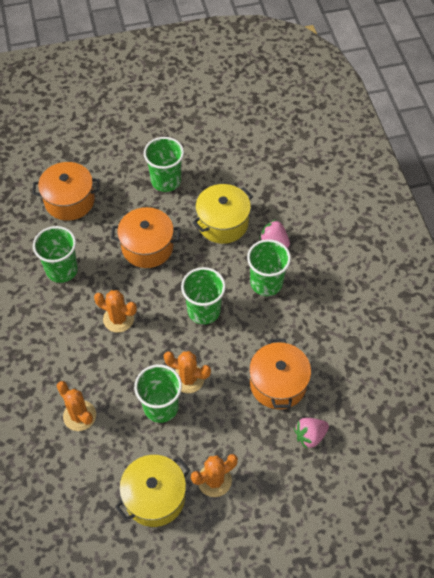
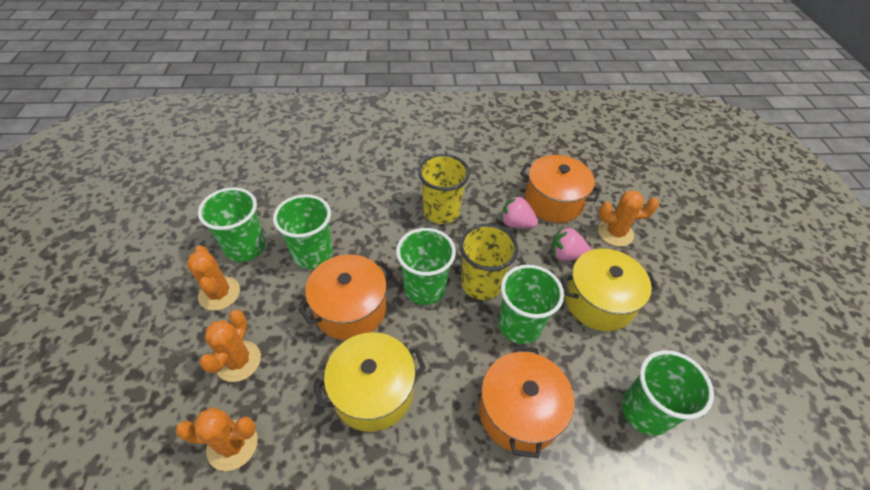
yellow cup: none = 0 -> [418,154,470,224] [459,224,518,300] = 2

